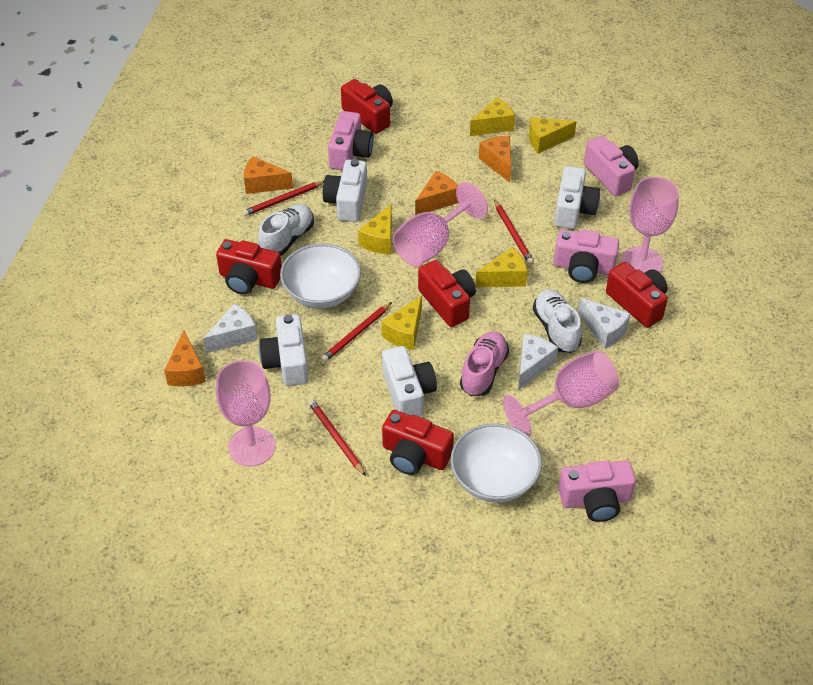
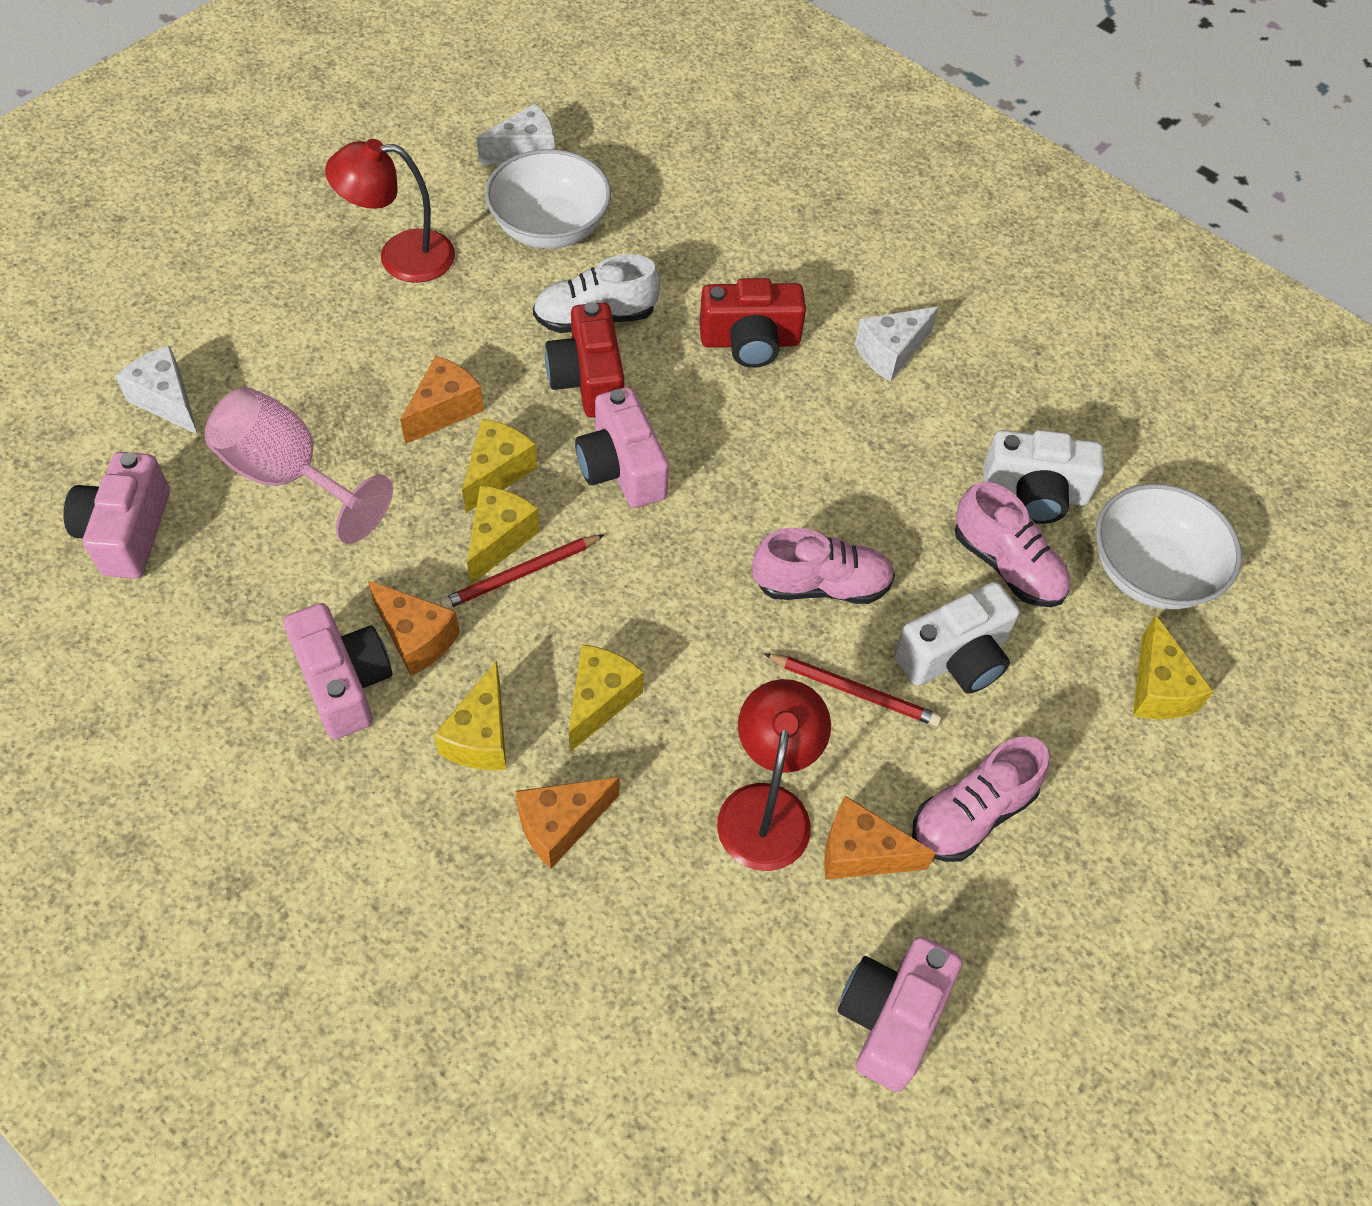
pink goblet: [216,360,276,467] [393,182,488,266] [503,350,619,437] [621,177,679,273] = 4 -> [205,387,393,544] = 1
pink shoe: [460,331,509,396] = 1 -> [752,528,895,604] [912,736,1049,862] [955,482,1070,607] = 3
red camera: [216,239,282,295] [341,79,393,134] [382,410,454,475] [418,260,476,327] [606,262,668,328] = 5 -> [545,302,624,417] [699,278,806,368] = 2
red lamp: none = 0 -> [325,139,455,283] [717,679,831,871] = 2
red pencil: [242,181,324,216] [308,399,366,476] [321,302,392,362] [494,200,534,265] = 4 -> [440,534,605,609] [764,653,942,726] = 2
white camera: [259,314,308,386] [323,159,367,222] [382,346,437,416] [554,166,600,229] = 4 -> [894,582,1020,694] [983,430,1104,524] = 2
white shoe: [258,204,314,256] [533,289,582,353] = 2 -> [533,254,660,333] = 1

